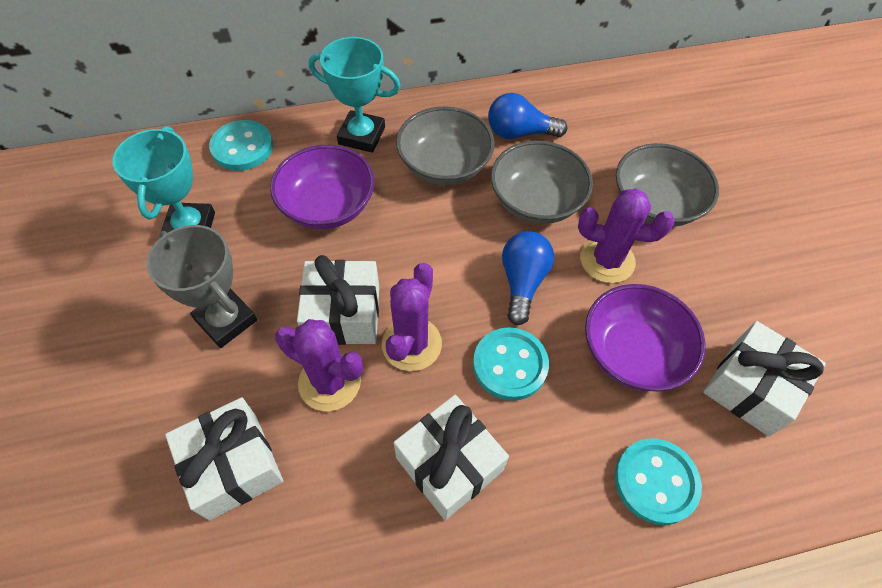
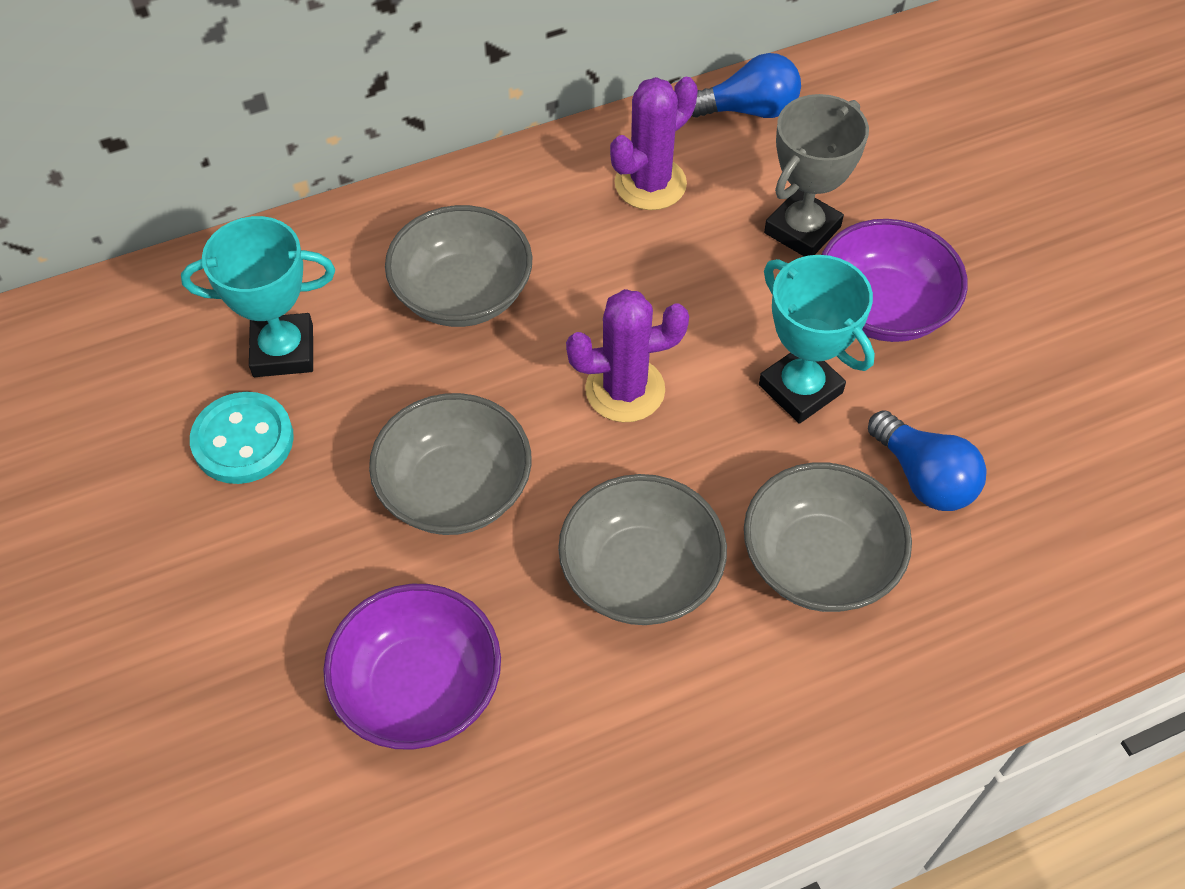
grey bowl: [396,106,495,185] [491,141,593,224] [616,143,719,227] = 3 -> [369,393,531,535] [385,205,532,327] [558,474,727,625] [744,462,912,612] = 4
purple cactus: [275,319,363,411] [382,263,442,371] [578,188,674,283] = 3 -> [566,289,689,422] [610,77,698,210] = 2
turquoise button: [209,120,273,171] [473,327,549,401] [615,438,702,525] = 3 -> [190,392,294,484] = 1
white gift: [165,397,283,521] [297,255,379,345] [394,395,509,520] [703,321,826,436] = 4 -> none = 0

